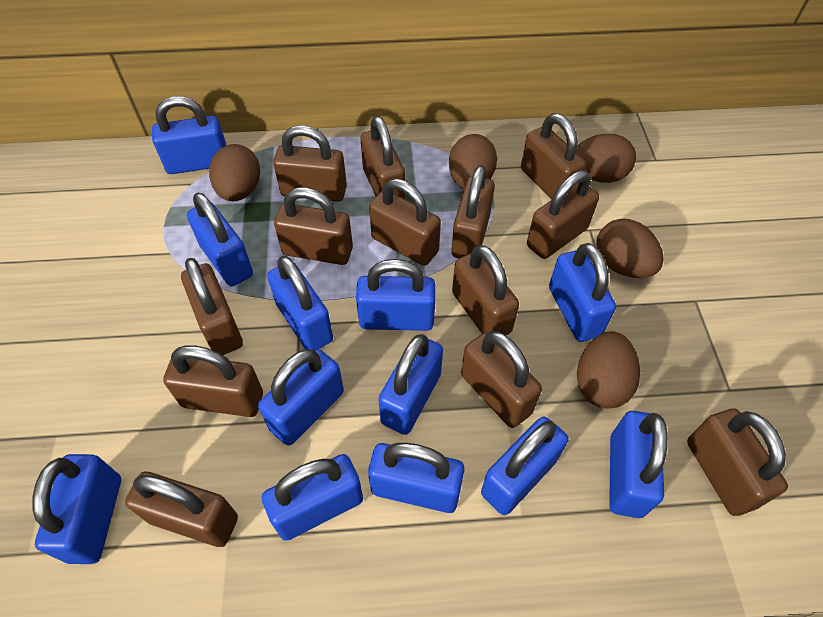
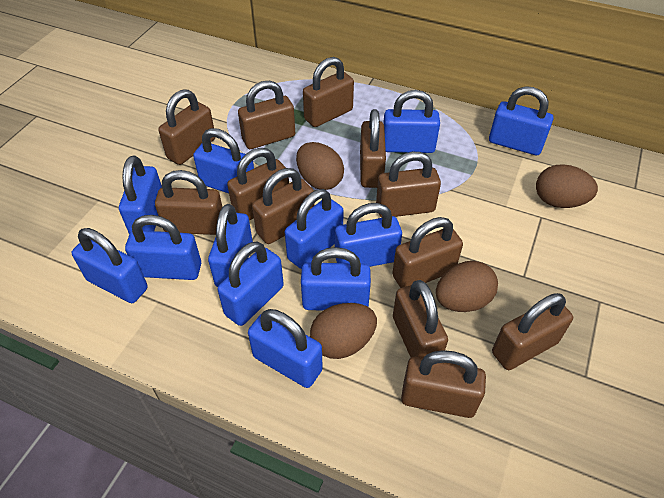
brown egg: [209,144,260,202] [449,134,497,189] [576,134,636,183] [577,331,640,409] [597,219,664,278] = 5 -> [296,142,344,190] [310,303,377,359] [436,261,498,312] [536,164,598,208] = 4
brown padlock: [125,472,238,547] [163,345,263,417] [181,258,243,355] [273,125,347,202] [274,187,353,265] [360,116,405,199] [369,179,441,266] [451,165,495,258] [452,245,519,335] [461,331,542,428] [521,113,586,199] [527,170,599,259] [687,408,788,516] = 13 -> [155,170,222,235] [158,89,216,165] [227,148,289,220] [238,81,295,149] [252,168,314,244] [303,57,354,127] [360,109,386,188] [376,152,441,218] [392,217,463,288] [393,280,448,358] [401,350,486,418] [492,293,573,370] = 12

